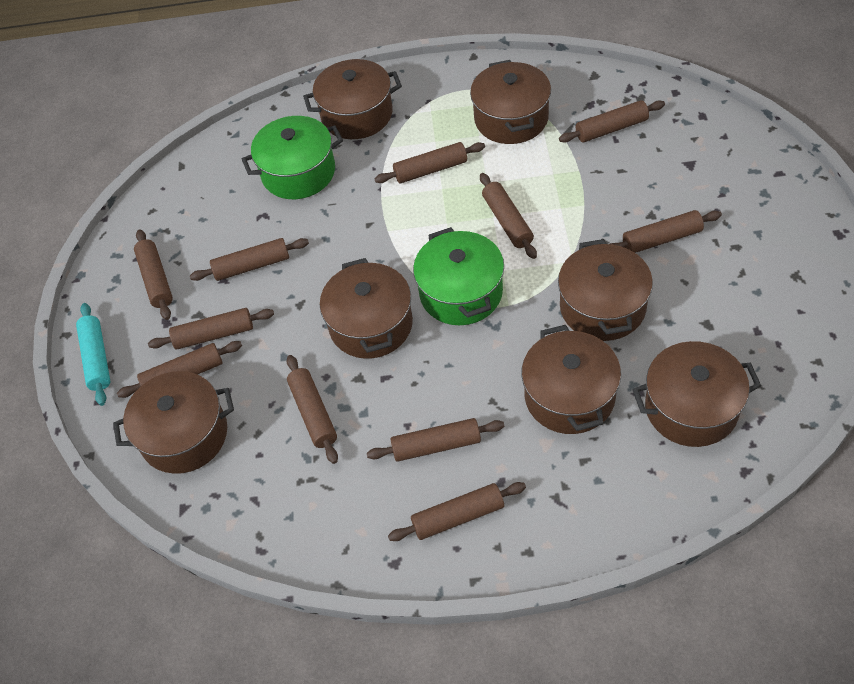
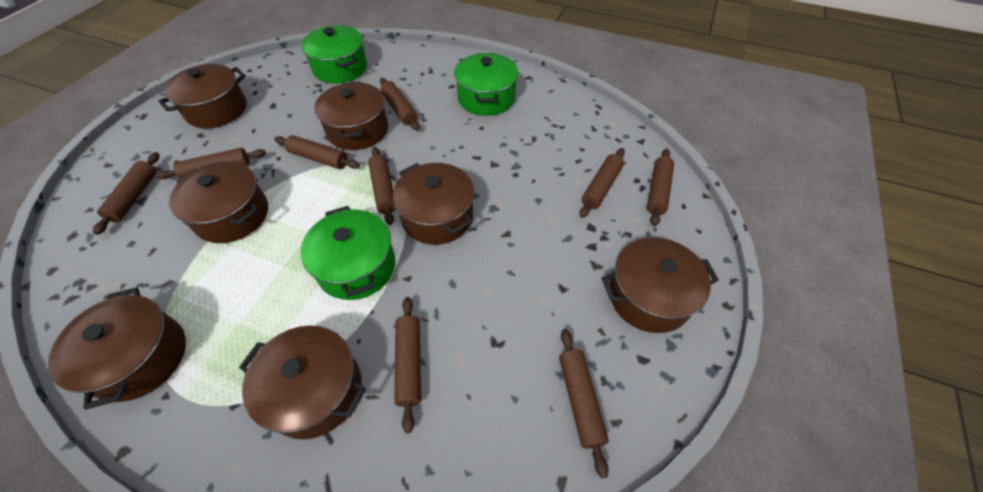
brown rolling pin: [117,341,242,398] [134,229,173,320] [148,308,274,350] [190,238,309,281] [287,355,338,464] [367,418,504,462] [374,142,485,183] [388,482,526,541] [480,173,537,259] [559,100,665,143] [610,210,722,253] = 11 -> [93,152,159,235] [156,148,266,179] [274,135,360,169] [368,147,396,225] [380,78,419,130] [394,297,421,433] [559,329,609,478] [580,148,625,218] [647,149,674,226] = 9
green pot: [242,116,343,199] [413,227,504,325] = 2 -> [300,206,395,300] [301,25,367,84] [454,53,518,116] = 3
turquoise rolling pin: [76,303,110,406] = 1 -> none = 0

